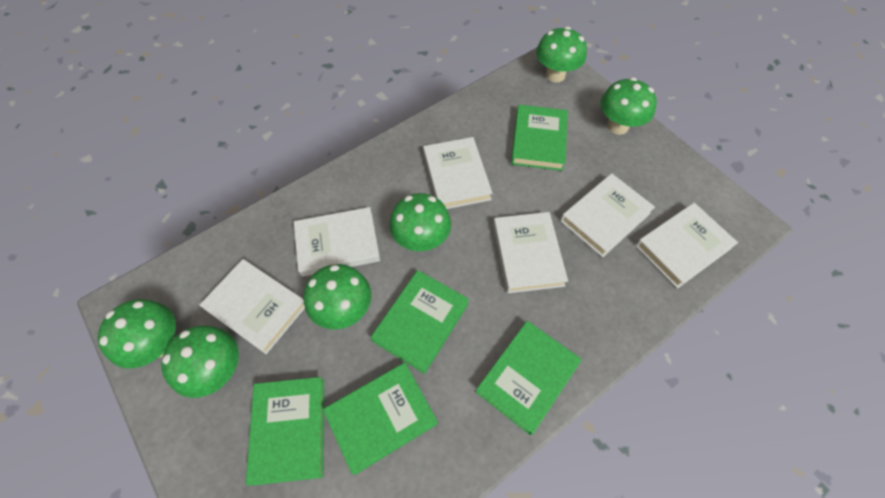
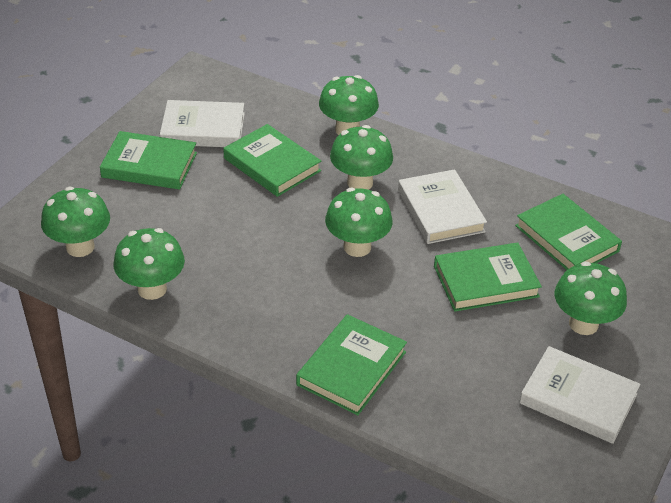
white book: [199,259,305,354] [294,207,380,277] [423,137,493,209] [493,212,568,293] [560,173,655,257] [636,203,738,288] = 6 -> [160,100,245,147] [398,169,487,244] [519,346,640,444] = 3

